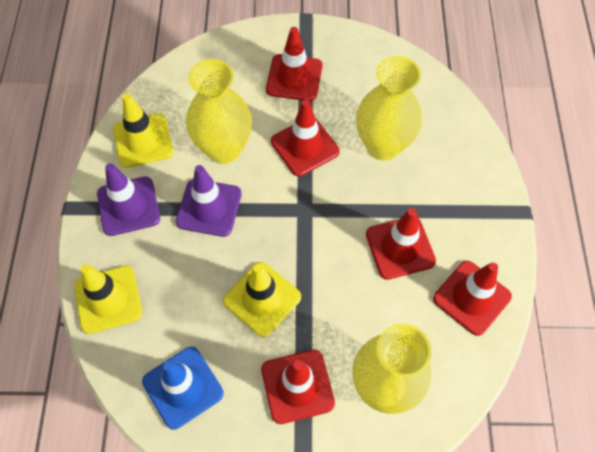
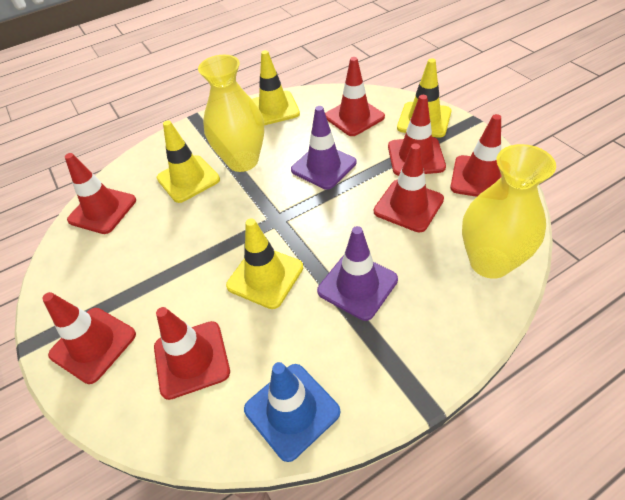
red traffic cone: [261,350,335,424] [266,27,322,101] [271,100,340,176] [366,208,436,280] [433,261,512,336] = 5 -> [42,292,136,384] [65,153,136,234] [154,307,230,400] [325,57,385,136] [374,143,444,232] [388,95,446,176] [450,114,501,197] = 7
yellow traffic cone: [74,264,142,334] [113,93,173,168] [223,262,301,337] = 3 -> [157,120,220,203] [226,218,303,309] [252,50,300,125] [397,58,451,138] = 4
yellow vase: [186,59,252,164] [352,323,432,414] [356,56,422,161] = 3 -> [198,55,264,172] [462,144,556,279] = 2

